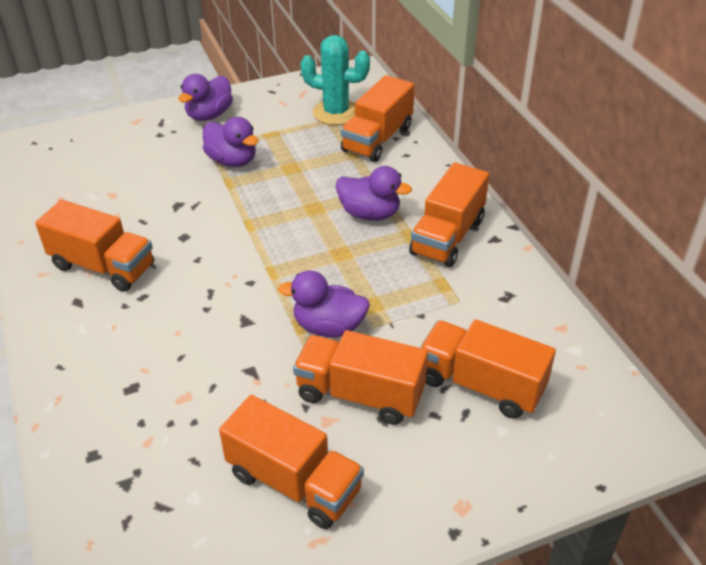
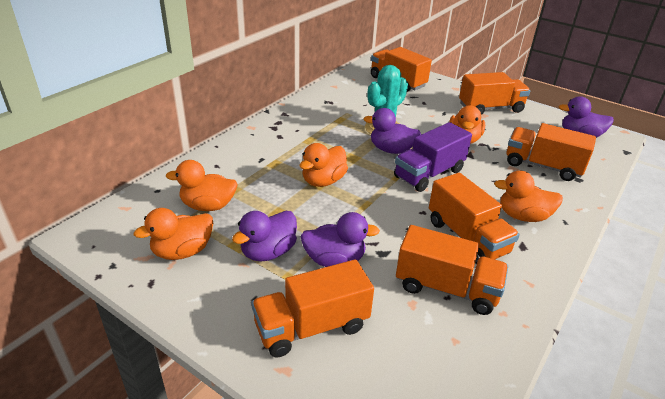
orange duck: none = 0 -> [133,208,213,260] [166,160,238,211] [300,143,348,187] [449,105,485,144] [494,170,563,222] = 5
purple truck: none = 0 -> [394,122,472,192] = 1

